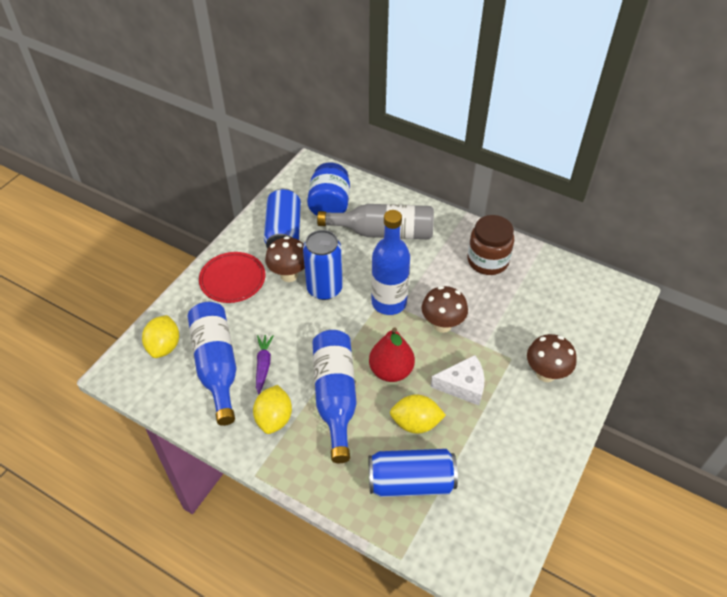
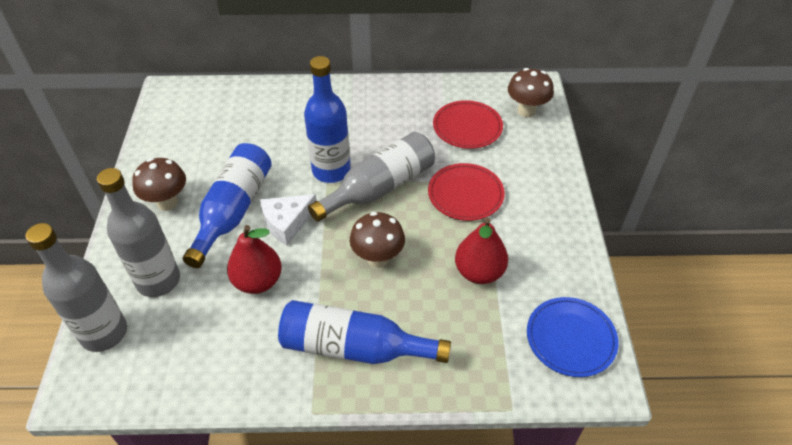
blue can: [264,188,301,249] [303,230,343,300] [368,449,458,497] = 3 -> none = 0
blue jar: [307,162,350,216] = 1 -> none = 0
blue plate: none = 0 -> [527,297,619,377] = 1
brown jar: [468,215,514,275] = 1 -> none = 0
grey bottle: [317,204,434,239] = 1 -> [26,223,127,352] [97,168,180,297] [308,132,435,222] = 3
purple carrot: [256,335,274,394] = 1 -> none = 0
red pear: [369,327,415,382] = 1 -> [227,225,282,294] [455,218,508,284] = 2
red plate: [199,252,265,303] = 1 -> [428,163,505,221] [433,100,503,149] = 2
yellow lemon: [142,315,179,358] [253,385,292,434] [390,394,446,434] = 3 -> none = 0

